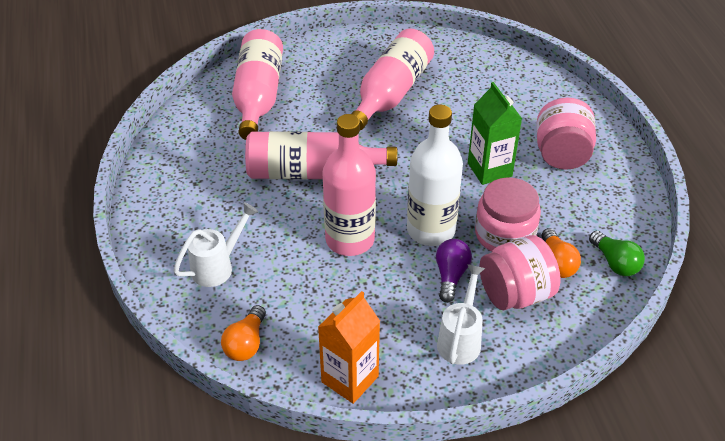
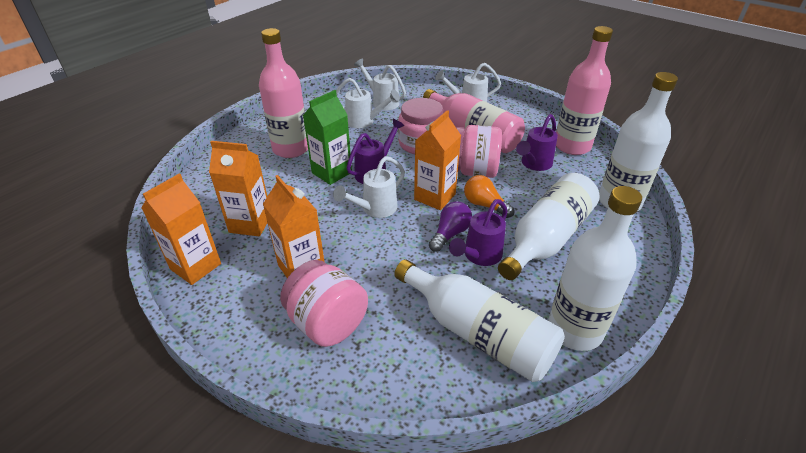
green light bulb: [589,231,645,276] = 1 -> none = 0
orange carton: [318,291,380,404] = 1 -> [142,174,221,285] [209,141,267,236] [263,175,324,278] [414,110,461,210] = 4
orange light bulb: [221,305,266,361] [542,228,581,278] = 2 -> [464,175,514,218] = 1
pink bottle: [232,29,283,140] [245,131,397,180] [323,114,376,256] [351,28,434,130] = 4 -> [259,28,308,158] [423,89,525,153] [556,26,613,155] = 3
purple watering can: none = 0 -> [347,119,404,184] [449,199,507,266] [516,114,558,171] = 3
white bottle: [407,105,463,246] = 1 -> [394,259,565,382] [498,173,599,280] [548,186,642,351] [599,72,678,211] = 4
white watering can: [174,202,258,287] [437,264,485,365] = 2 -> [333,156,405,218] [336,78,400,128] [354,58,406,110] [435,63,501,102] = 4

